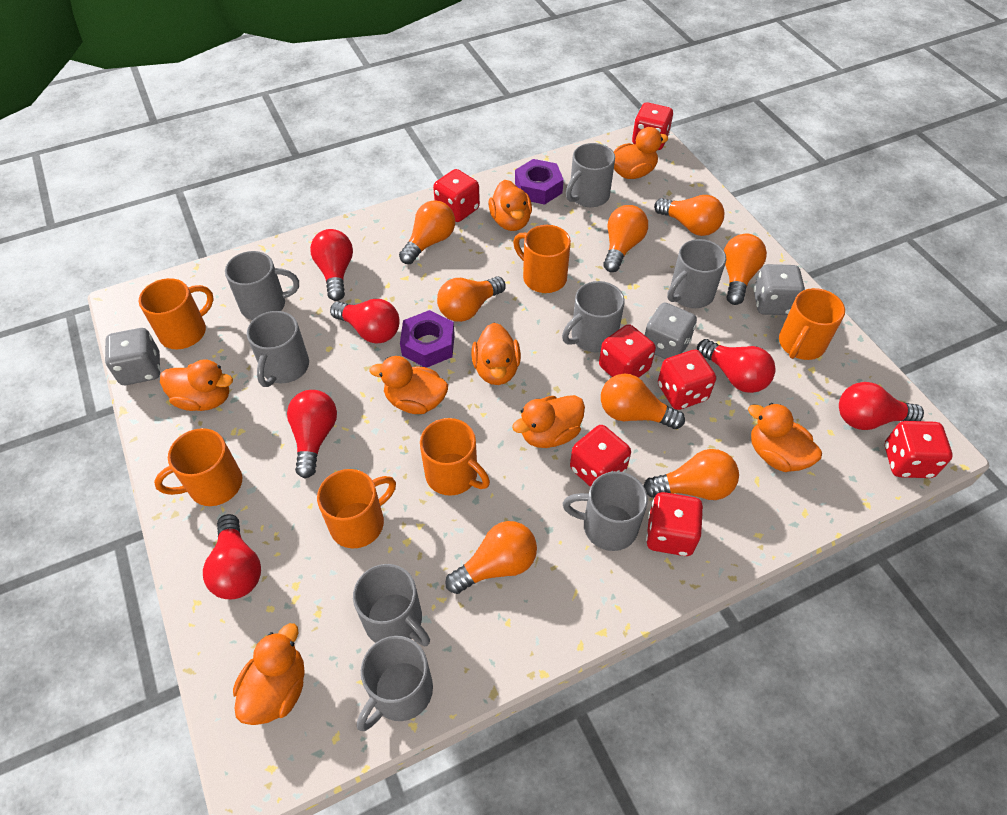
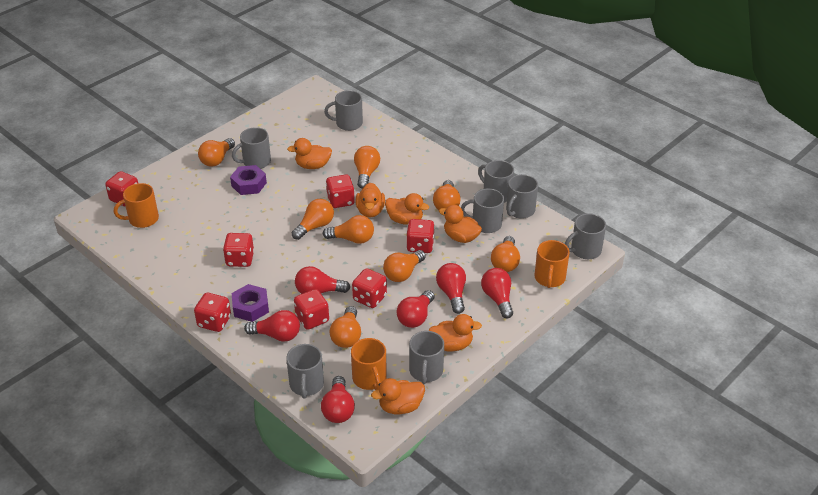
grey dice: [105,328,160,385] [645,303,697,359] [753,264,805,315] = 3 -> none = 0
orange duck: [160,359,233,411] [233,623,305,725] [370,356,448,414] [471,323,521,385] [488,180,532,231] [512,395,585,448] [614,127,668,179] [748,403,822,472] = 8 -> [287,138,332,169] [355,183,385,217] [371,378,425,414] [385,193,429,225] [429,314,482,352] [439,205,482,243] = 6
orange mug: [139,278,214,349] [154,428,242,506] [317,469,396,548] [420,418,490,496] [513,225,571,293] [779,288,845,360] = 6 -> [114,183,159,228] [351,338,387,390] [535,240,569,288] = 3

